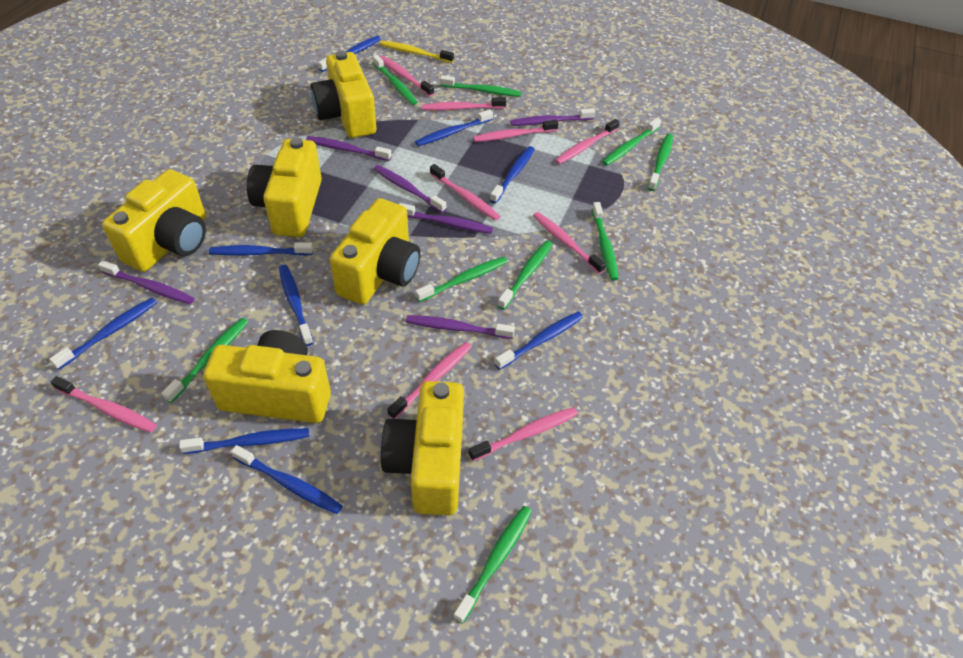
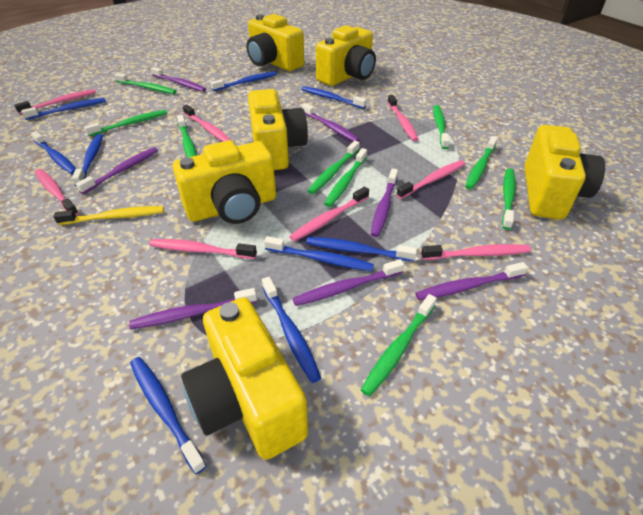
pink toothbrush: [51,376,157,433] [380,56,434,97] [387,342,472,419] [422,97,506,111] [430,164,500,221] [469,407,578,461] [473,120,558,142] [533,212,606,274] [555,119,620,164] = 9 -> [14,89,96,114] [35,169,79,216] [149,239,257,259] [183,105,231,141] [289,186,369,241] [388,95,419,142] [396,160,465,199] [421,244,531,260] = 8
purple toothbrush: [98,260,195,304] [306,136,391,161] [374,165,447,213] [399,203,493,234] [406,315,515,339] [510,108,595,126] = 6 -> [76,147,158,194] [129,288,257,329] [151,67,206,92] [292,259,405,306] [302,103,360,141] [371,168,398,237] [415,262,528,300] = 7

